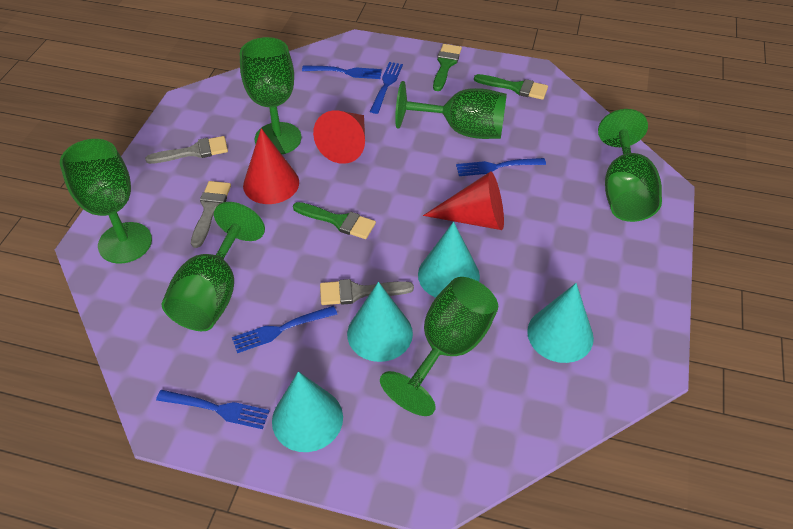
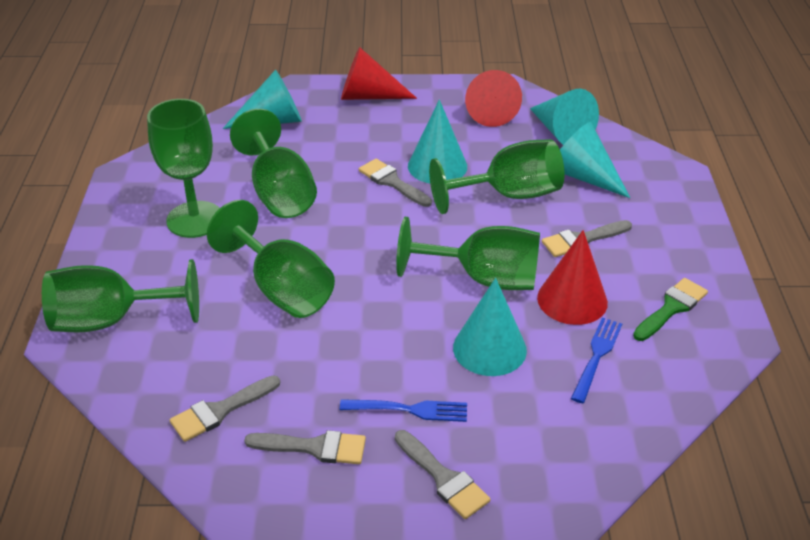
blue fork: [156,390,269,429] [232,306,337,353] [302,65,382,79] [370,62,403,114] [456,158,546,176] = 5 -> [340,399,467,422] [571,318,622,403] = 2
green brush: [293,202,376,239] [433,44,462,91] [474,74,548,100] = 3 -> [633,278,708,341] = 1
grey brush: [145,136,228,164] [191,181,231,248] [320,279,414,305] = 3 -> [170,375,280,442] [244,430,366,464] [359,159,432,207] [395,430,491,519] [542,220,632,257] = 5
turquoise cone: [272,371,343,452] [347,282,413,362] [418,222,480,298] [527,283,594,363] = 4 -> [223,70,302,129] [408,99,467,183] [453,278,527,376] [530,89,599,145] [560,122,630,198] = 5

